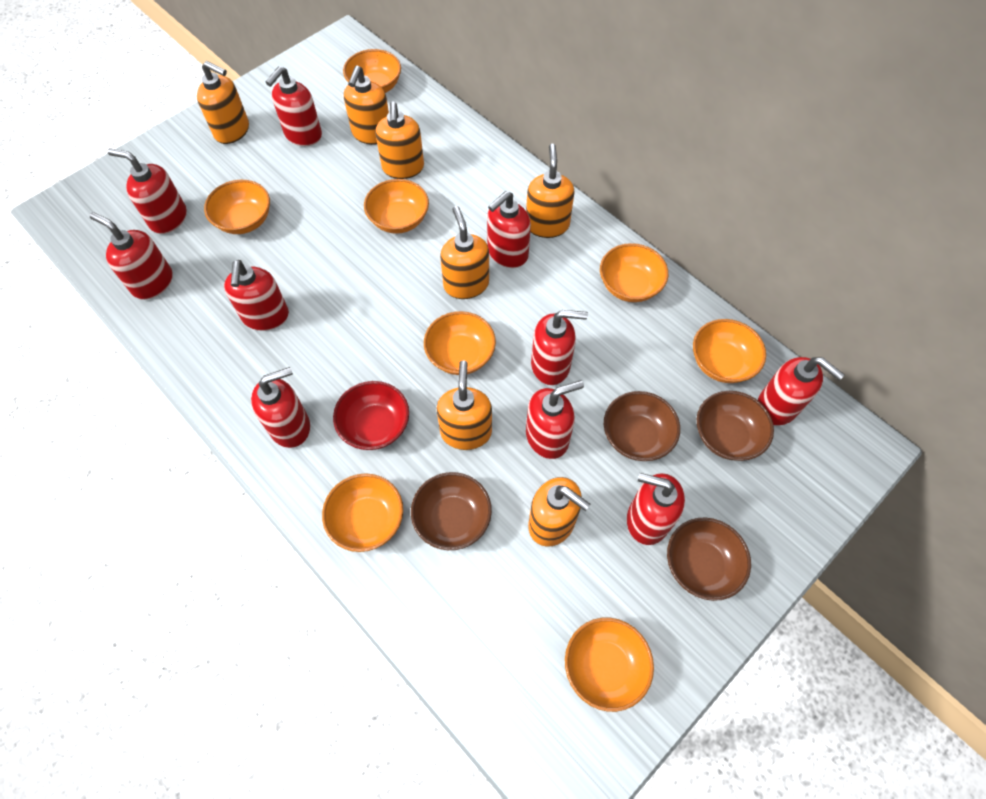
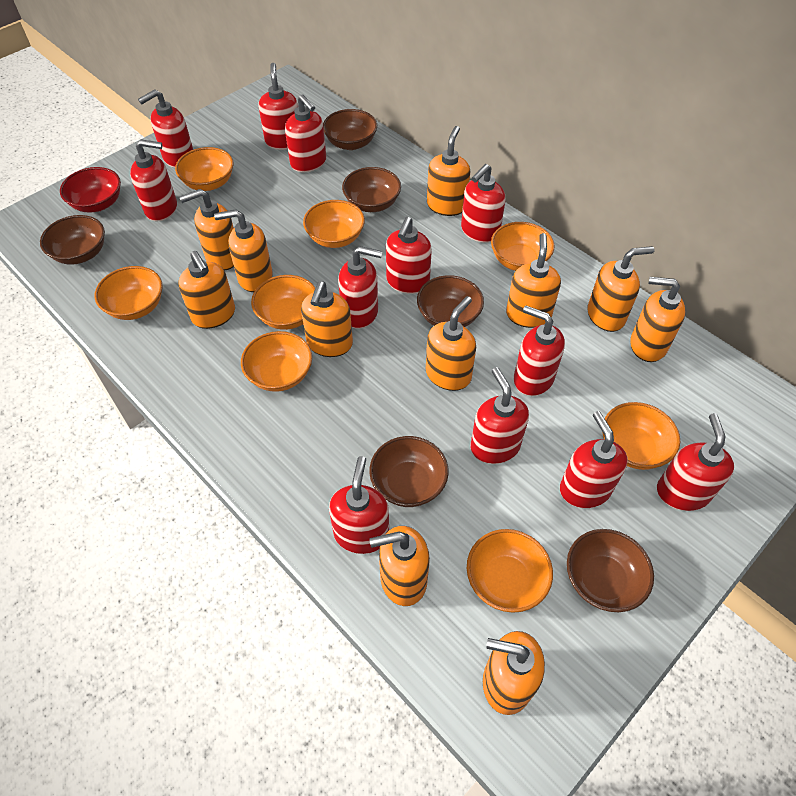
brown bowl: [411,472,492,550] [604,391,680,461] [667,517,751,601] [697,391,774,461] = 4 -> [40,215,105,265] [323,109,377,150] [342,167,401,212] [369,436,449,507] [417,275,484,327] [567,529,654,612] = 6
orange soap dispenser: [197,61,249,144] [344,66,389,145] [375,101,424,179] [436,360,492,450] [440,206,489,299] [526,143,574,238] [528,477,590,547] = 7 -> [178,251,235,329] [180,189,234,271] [214,210,273,292] [301,281,353,357] [369,526,430,606] [426,296,476,391] [427,126,470,216] [483,631,545,715] [506,233,561,328] [587,246,655,332] [630,277,686,362] = 11
red soap dispenser: [90,212,173,300] [108,148,187,234] [224,260,289,331] [251,367,310,448] [266,66,322,146] [487,191,531,268] [526,380,584,459] [531,310,588,385] [627,473,685,545] [758,357,845,426] = 10 -> [130,139,177,221] [138,89,193,168] [258,63,298,150] [285,95,326,172] [329,456,389,554] [338,246,382,329] [386,217,432,294] [461,164,506,243] [471,367,529,464] [514,306,565,396] [560,411,628,508] [657,413,734,511] = 12

